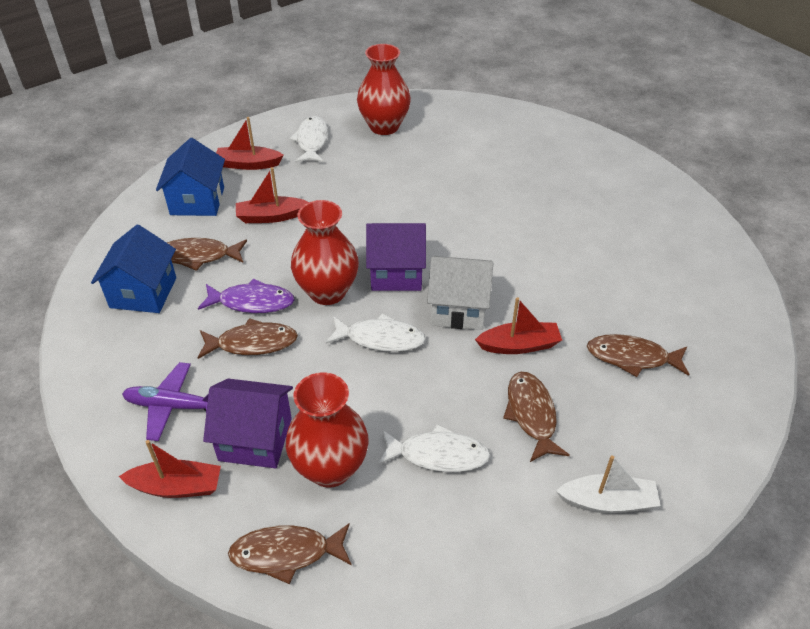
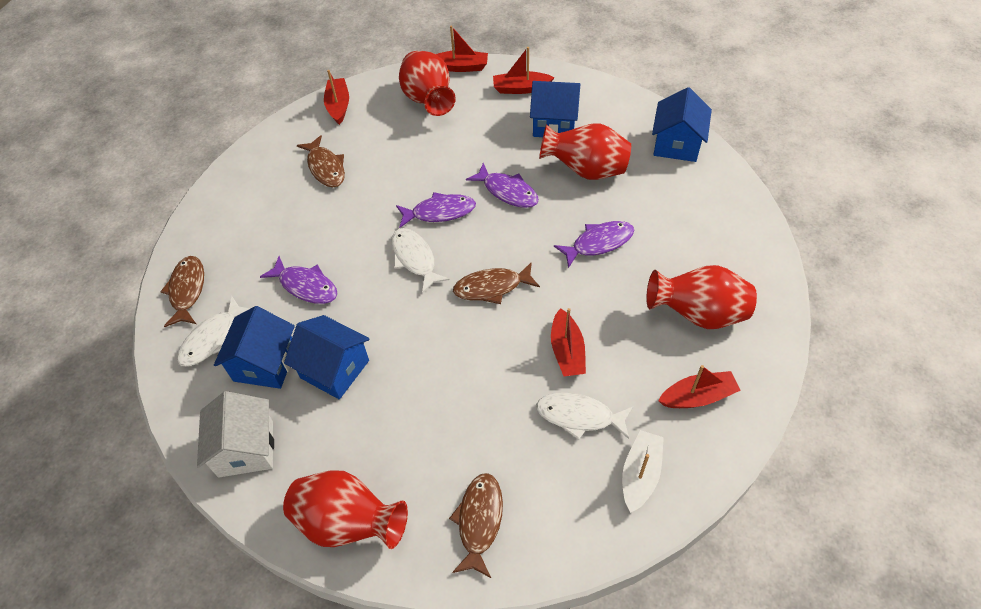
blue house: [91,225,176,313] [156,138,225,216] = 2 -> [214,306,295,389] [284,315,369,399] [530,81,580,137] [652,87,712,162] = 4
brown fish: [167,238,247,271] [197,318,298,359] [228,523,352,584] [503,372,570,462] [587,334,689,377] = 5 -> [160,256,204,327] [297,135,345,187] [449,473,503,578] [453,262,540,304] = 4
purple fish: [198,279,295,313] = 1 -> [260,256,338,304] [396,192,476,228] [466,163,539,208] [554,221,634,268] = 4
purple house: [203,379,293,468] [366,223,426,291] = 2 -> none = 0
purple plane: [122,362,208,441] = 1 -> none = 0
red boat: [119,440,221,498] [216,117,284,170] [236,167,309,223] [475,297,562,354] = 4 -> [324,70,349,125] [436,25,488,72] [493,47,554,94] [551,308,586,376] [658,365,741,408] = 5
red vase: [286,372,369,488] [291,200,359,305] [357,44,411,135] = 3 -> [283,470,408,549] [399,51,456,116] [539,124,631,180] [646,265,757,329] = 4

